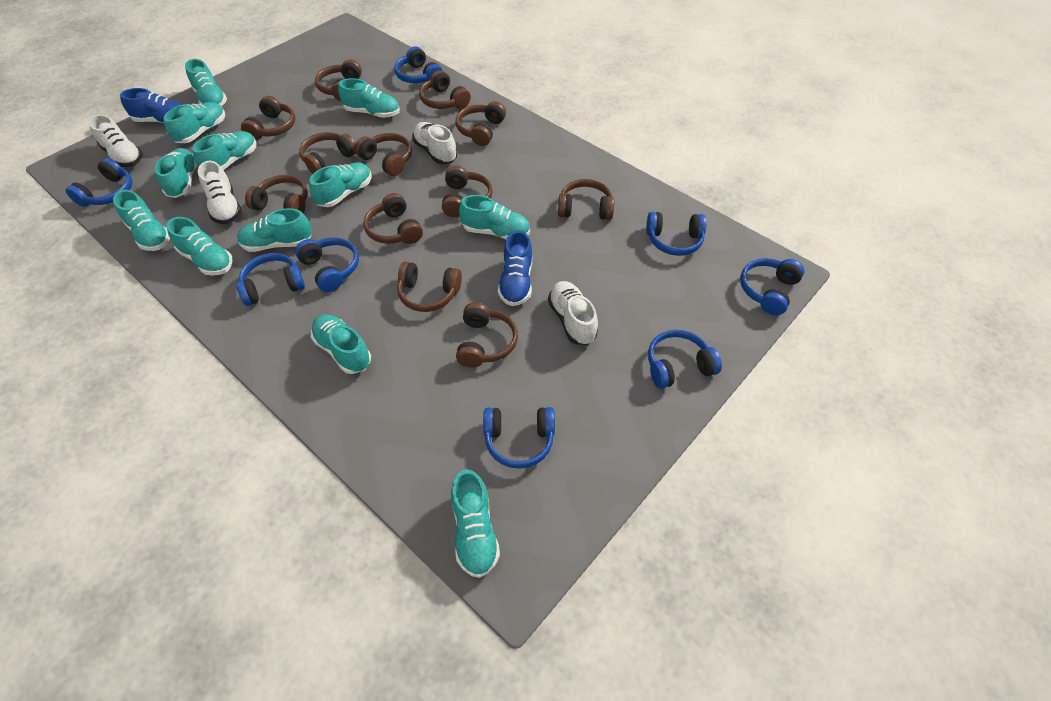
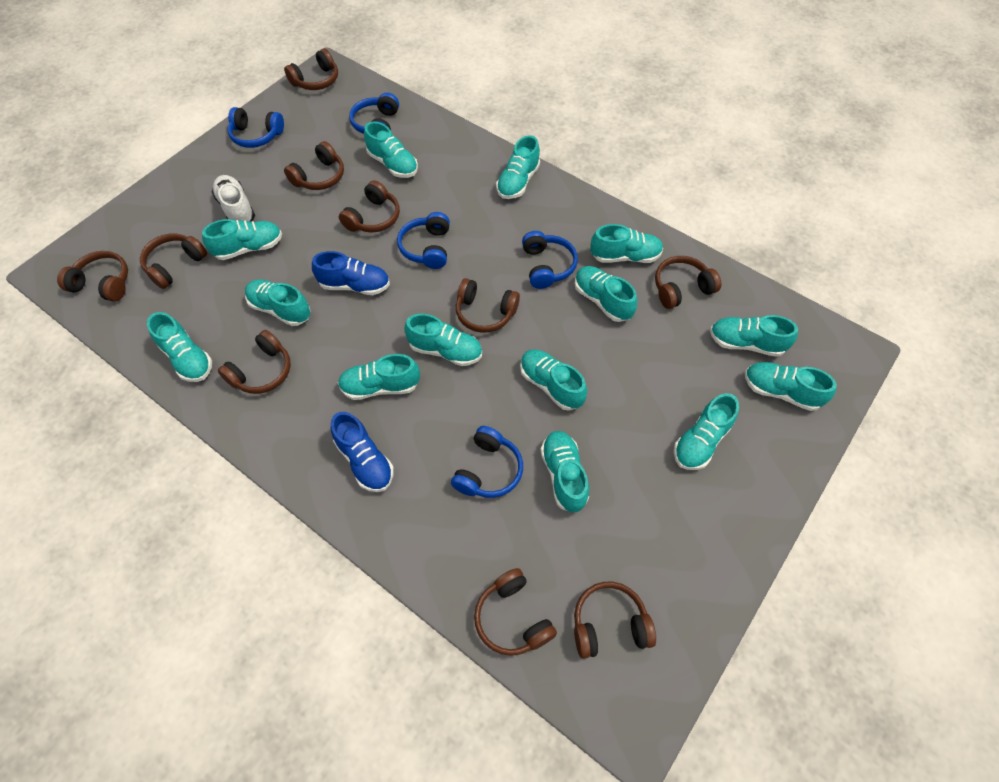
blue headphones: [66,158,132,207] [236,253,305,306] [295,237,359,292] [394,47,443,83] [483,407,555,469] [646,212,707,256] [648,330,722,389] [740,258,805,315] = 8 -> [228,107,284,148] [349,93,399,134] [397,212,450,269] [451,426,523,498] [522,231,578,289] = 5
brown headphones: [241,96,295,140] [245,175,308,214] [299,132,356,174] [315,59,362,101] [355,133,412,176] [364,193,423,244] [397,262,462,312] [419,70,471,109] [442,166,493,217] [456,101,506,146] [456,302,518,367] [558,179,614,220] = 12 -> [57,251,128,302] [140,233,207,289] [218,330,291,394] [284,48,338,90] [284,141,344,190] [339,180,400,233] [456,278,520,333] [474,568,557,656] [574,582,656,659] [655,256,721,309] = 10
turquoise shoe: [113,190,170,251] [155,148,197,198] [164,102,225,143] [166,217,233,276] [185,59,227,107] [192,131,257,170] [237,208,312,252] [309,163,371,207] [311,314,371,374] [338,78,400,118] [451,470,500,578] [459,195,530,240] = 12 -> [147,312,212,382] [202,219,282,260] [245,279,311,326] [338,354,420,400] [364,122,418,178] [404,314,482,366] [496,135,540,199] [520,349,587,410] [540,431,589,512] [575,266,637,322] [590,224,663,263] [674,393,739,470] [710,315,798,357] [745,362,837,411] = 14
white shoe: [88,114,143,167] [198,161,242,224] [412,122,457,164] [548,281,598,345] = 4 -> [212,175,255,222] = 1

